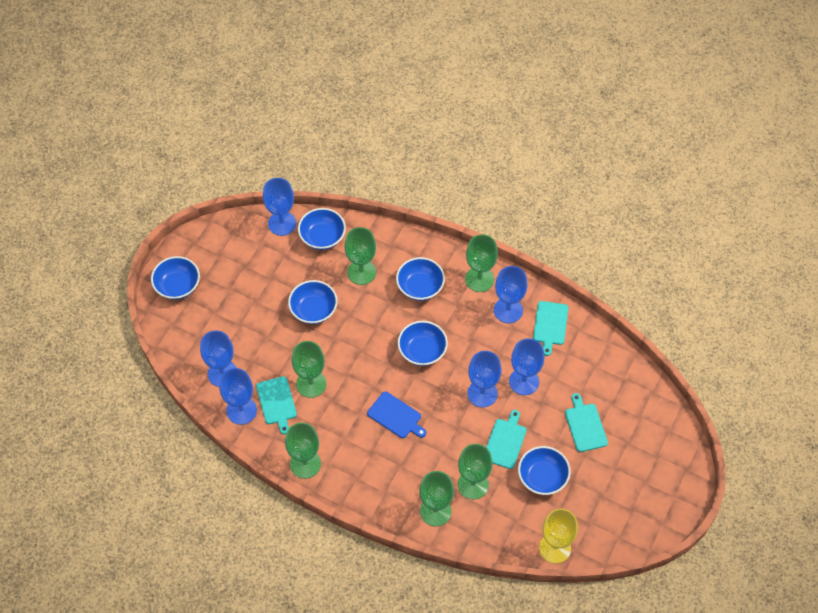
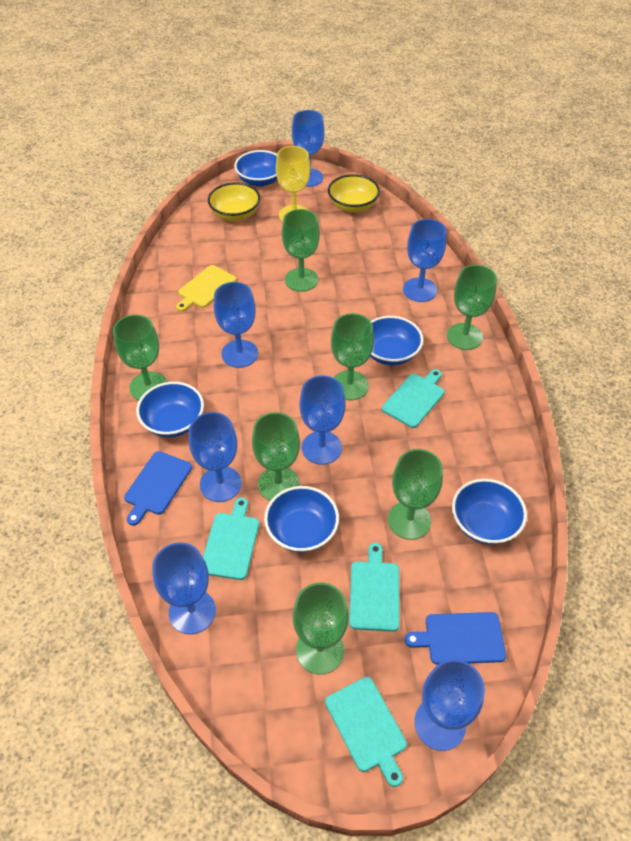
blue bowl: [151,256,200,300] [288,280,338,324] [298,208,346,250] [396,257,445,301] [398,321,448,366] [518,446,571,495] = 6 -> [136,382,204,437] [234,150,277,187] [264,486,339,553] [370,316,423,365] [452,479,527,545] = 5
blue cutting board: [367,392,426,438] = 1 -> [124,451,192,526] [405,612,506,665] = 2
blue goblet: [200,330,237,387] [219,368,257,425] [263,178,296,236] [467,351,501,407] [494,266,527,323] [509,338,544,395] = 6 -> [152,542,216,634] [189,412,242,502] [214,282,258,368] [292,110,325,187] [299,376,346,465] [403,219,446,302] [414,659,485,751] = 7
green goblet: [285,423,321,479] [292,341,326,398] [344,227,376,285] [419,471,454,526] [458,444,492,500] [465,234,498,292] = 6 -> [113,314,167,400] [252,412,300,501] [282,209,320,292] [293,583,349,674] [331,313,374,400] [388,449,443,540] [447,265,497,350] = 7
yellow bowl: none = 0 -> [208,182,260,221] [328,174,380,212] = 2
yellow cutting board: none = 0 -> [176,265,237,312] = 1

